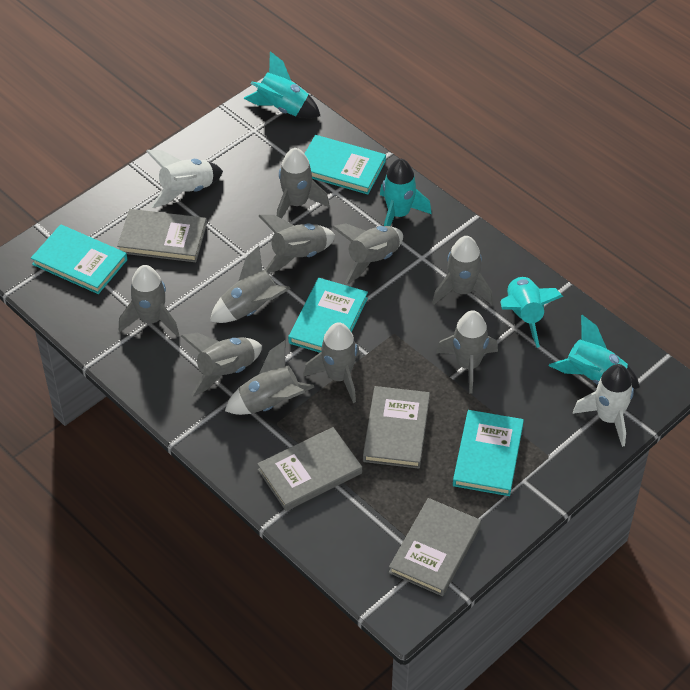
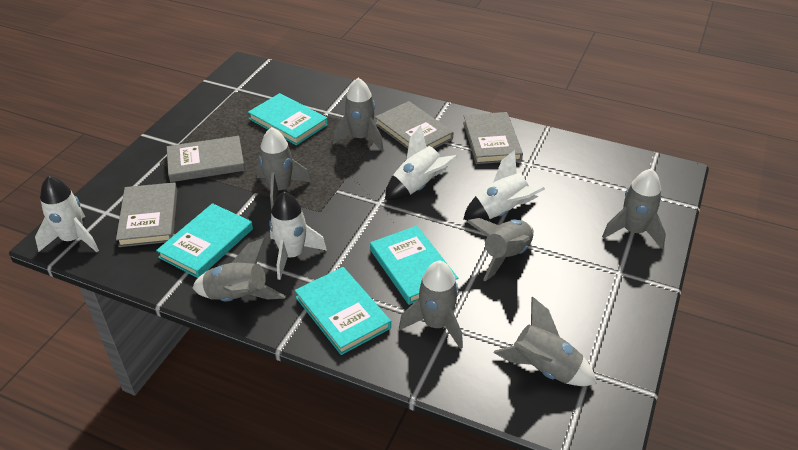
grey rocket: [119,265,179,337] [181,333,262,396] [210,246,291,323] [225,340,314,415] [259,215,335,273] [277,148,329,219] [304,322,360,403] [332,223,403,284] [432,236,493,305] [436,310,498,393] = 10 -> [192,238,286,301] [256,127,311,210] [332,78,383,150] [399,261,463,349] [467,218,534,281] [493,296,597,386] [602,168,666,249] = 7
turquoise rocket: [243,51,320,118] [380,158,432,226] [500,276,563,348] [549,315,640,389] = 4 -> none = 0
white rocket: [146,150,223,208] [573,364,634,447] = 2 -> [35,176,99,252] [269,192,327,280] [385,125,458,200] [463,150,545,220] = 4

